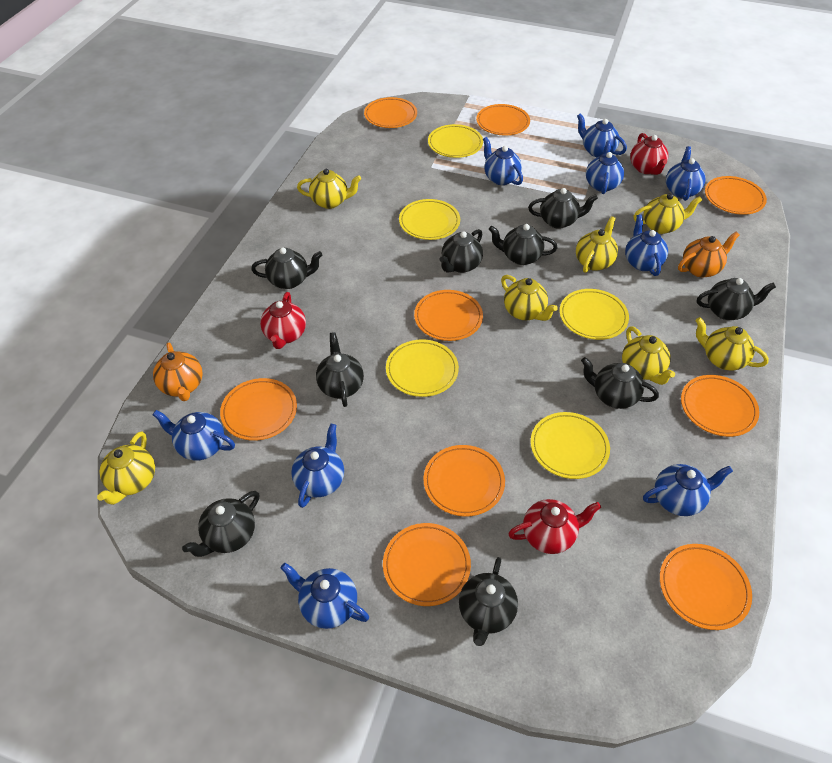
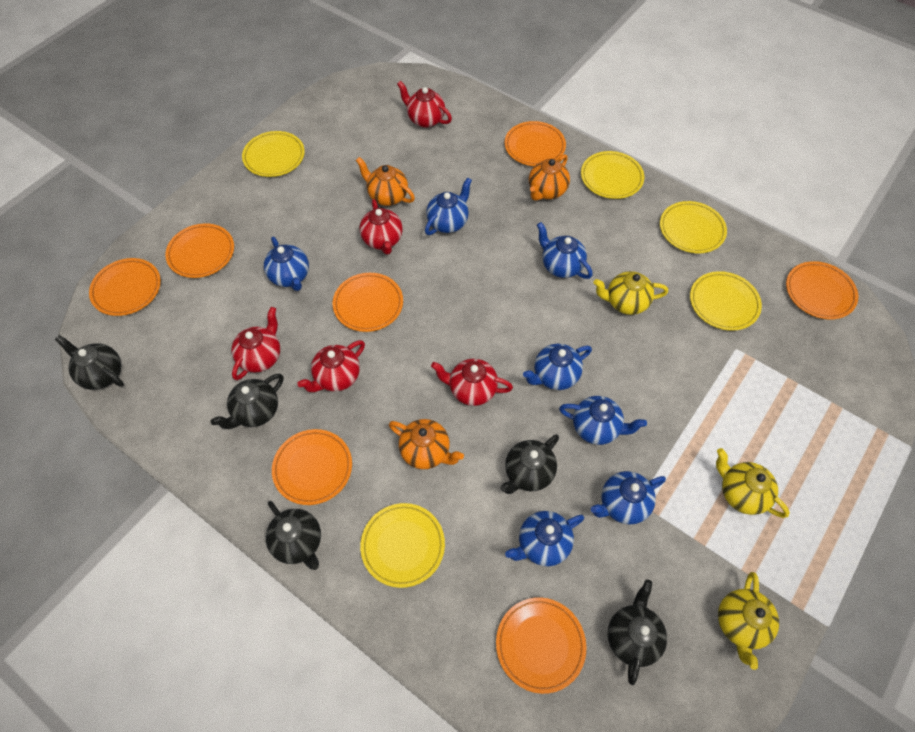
black teapot: [182,491,259,557] [251,247,322,289] [316,332,364,407] [439,229,483,273] [459,557,518,646] [489,224,558,265] [528,188,598,229] [581,357,659,409] [697,278,776,320] = 9 -> [55,335,124,390] [211,374,284,429] [266,501,321,570] [500,434,559,494] [608,580,667,685] = 5
blue teapot: [153,410,235,461] [281,563,369,629] [291,424,344,508] [483,137,523,185] [577,113,627,157] [586,140,624,194] [625,215,668,276] [643,464,733,516] [666,146,706,201] = 9 -> [264,237,309,291] [425,178,472,235] [505,511,584,566] [523,344,592,390] [537,222,593,279] [559,396,647,445] [591,471,666,524] = 7
orange plate: [220,378,297,441] [364,97,417,128] [383,523,471,606] [414,290,483,341] [423,445,505,517] [476,104,530,135] [660,544,752,630] [681,375,759,437] [705,176,767,215] = 9 -> [89,258,161,316] [165,223,234,278] [272,429,352,505] [333,273,403,332] [496,597,587,694] [504,121,566,166] [786,261,858,320] = 7
orange teapot: [153,343,203,401] [678,232,739,278] = 2 -> [356,157,415,206] [389,419,464,469] [529,154,570,201] = 3
red teapot: [260,292,306,349] [508,499,601,554] [630,133,668,175] = 3 -> [232,307,280,380] [297,340,365,392] [359,199,403,254] [397,81,452,128] [431,359,513,406] = 5
yellow teapot: [97,431,155,505] [297,169,361,209] [501,275,558,321] [576,216,618,273] [622,326,675,385] [634,193,702,234] [695,317,769,370] = 7 -> [593,271,668,315] [716,448,790,518] [718,572,779,670] = 3

